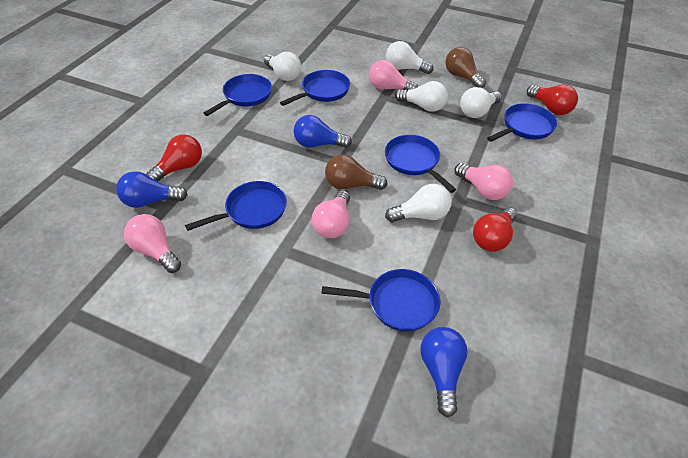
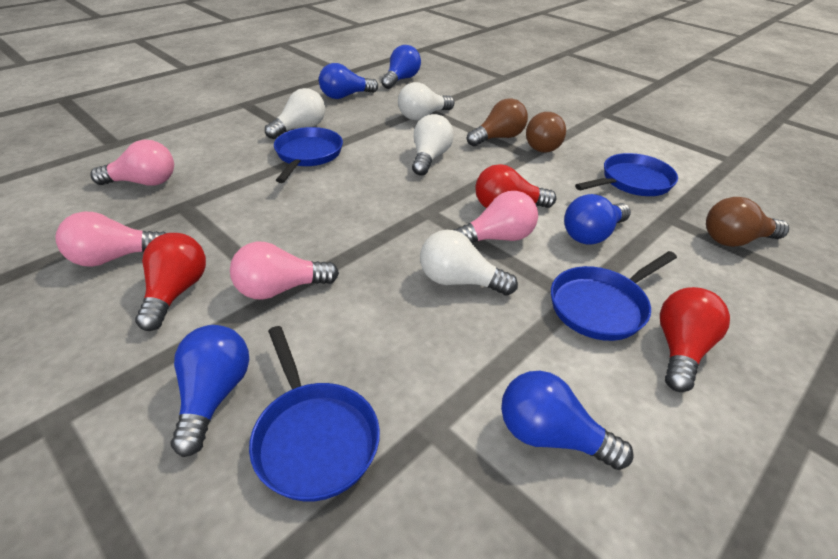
blue light bulb: [116,171,188,208] [293,115,352,148] [421,327,468,417] = 3 -> [170,325,249,457] [319,63,378,99] [381,45,421,89] [501,371,634,470] [564,194,631,245] = 5
blue pan: [185,181,287,231] [204,74,272,116] [280,70,350,106] [321,269,441,331] [385,135,456,193] [487,103,557,142] = 6 -> [249,326,380,502] [274,127,343,183] [551,251,677,341] [575,153,678,196] = 4
brown light bulb: [325,154,388,190] [445,47,486,88] = 2 -> [467,98,528,146] [526,112,566,153] [706,197,789,247] = 3
white light bulb: [264,52,301,81] [385,184,452,222] [386,41,433,74] [395,81,448,112] [460,87,502,118] = 5 -> [265,88,325,139] [398,82,454,120] [412,114,454,176] [420,230,518,296] = 4

